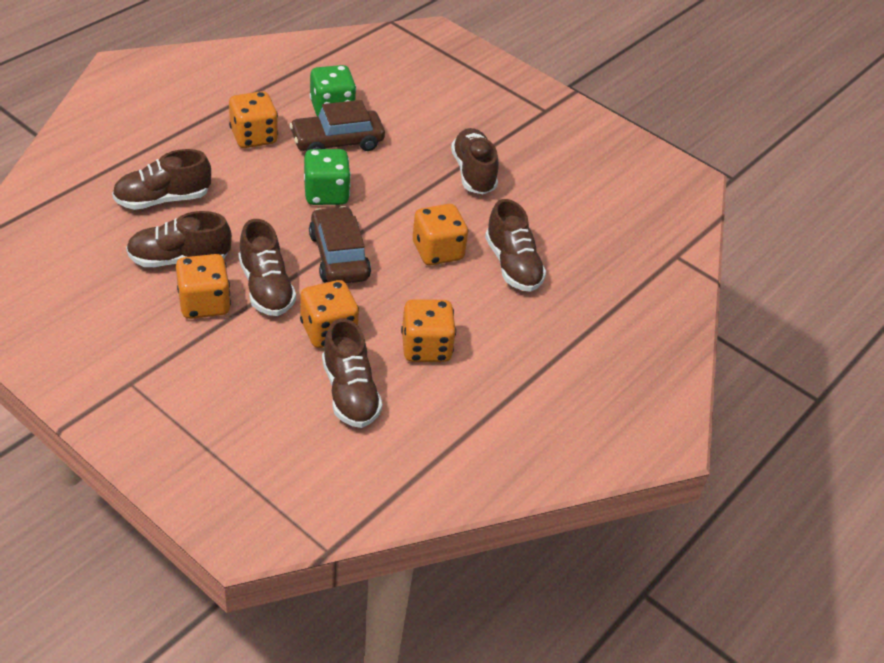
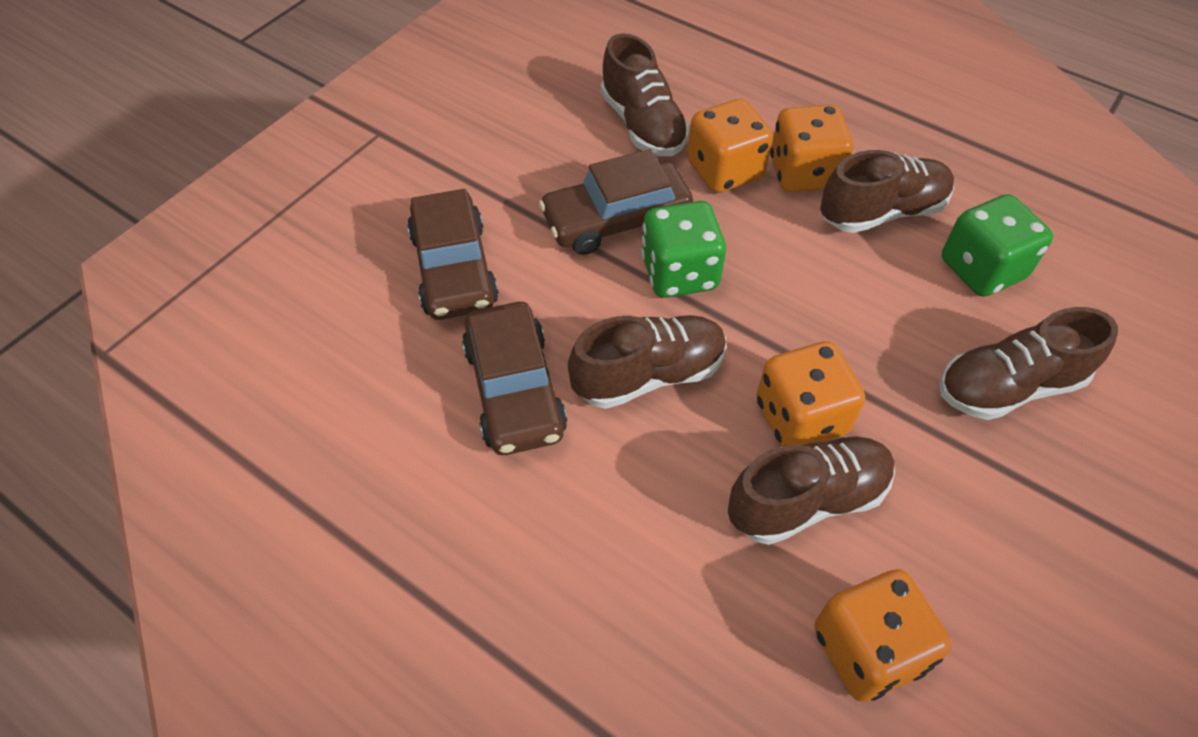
brown car: [289,100,385,151] [309,206,371,283] = 2 -> [407,189,499,320] [462,302,567,455] [539,149,693,255] = 3
brown shoe: [112,149,211,210] [126,211,232,267] [239,219,296,316] [322,318,383,428] [451,128,499,194] [485,199,546,292] = 6 -> [568,315,727,409] [601,33,690,156] [728,436,895,545] [820,150,954,233] [939,307,1118,420] = 5
orange dice: [176,254,231,319] [229,91,278,148] [300,280,359,348] [401,299,456,362] [413,204,468,265] = 5 -> [688,99,773,193] [756,341,865,447] [770,105,853,192] [814,569,951,701] = 4

